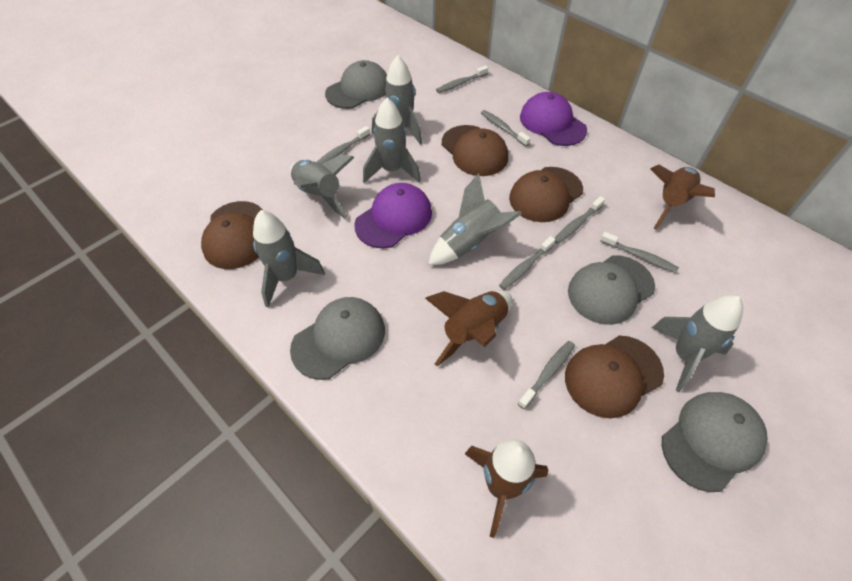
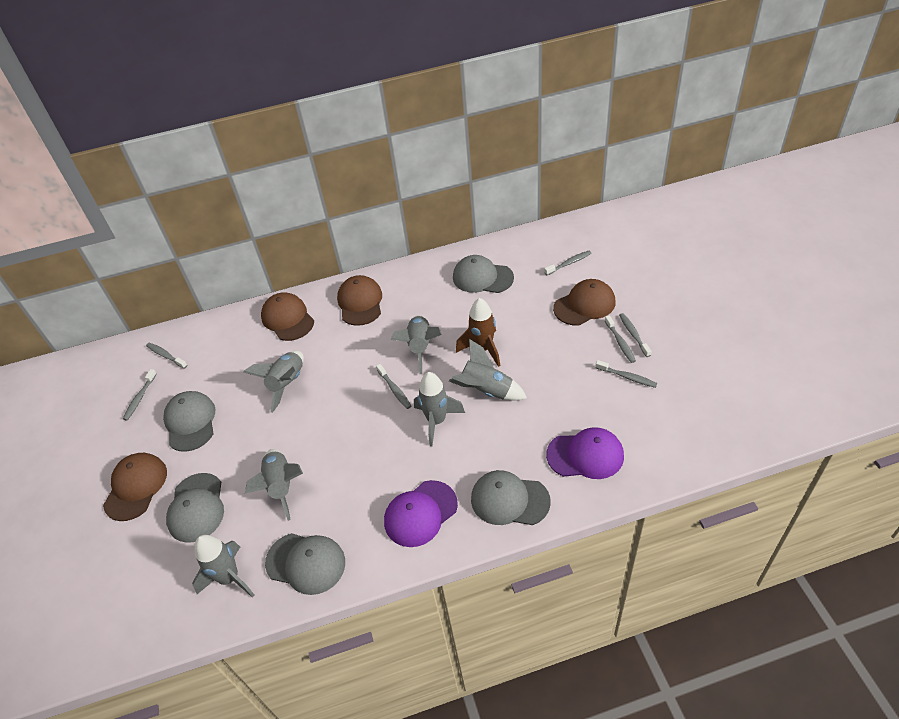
brown rocket: [425,291,512,366] [465,440,549,538] [650,165,715,230] = 3 -> [456,298,500,367] = 1
grey cap: [290,297,385,380] [325,60,387,109] [568,256,655,325] [662,392,768,492] = 4 -> [163,391,215,452] [166,473,224,543] [265,533,345,595] [453,255,514,293] [471,470,551,525] = 5

